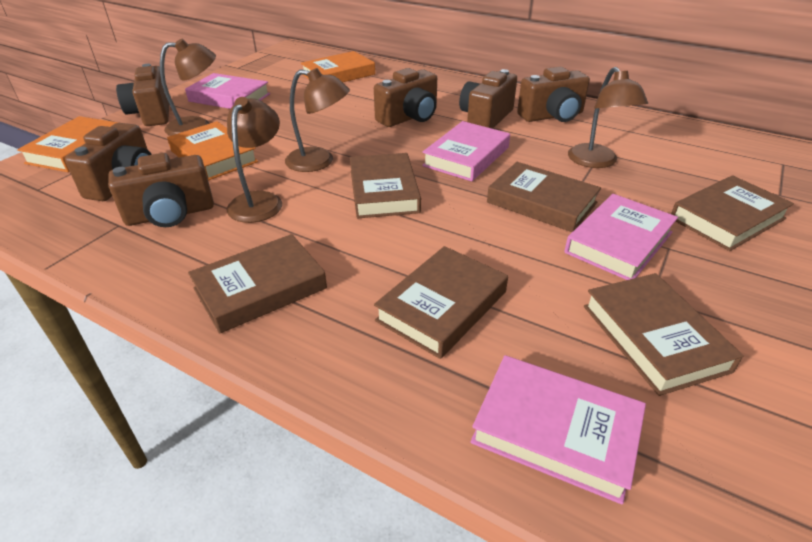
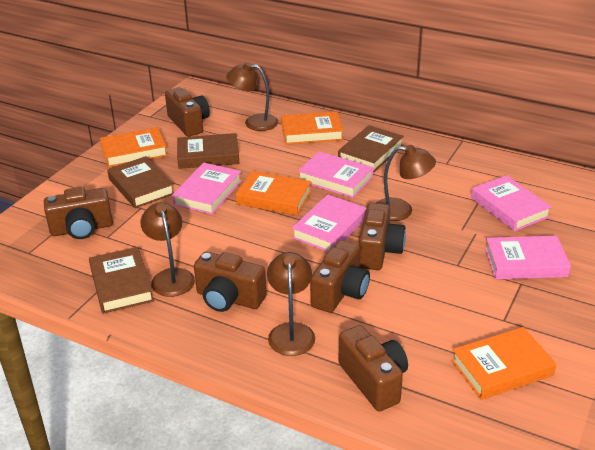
brown book: [188,234,327,334] [350,153,421,218] [374,246,508,359] [487,162,601,232] [584,273,743,396] [671,175,794,251] = 6 -> [89,247,154,314] [107,156,174,208] [177,133,239,169] [338,125,404,173] = 4
orange book: [17,116,118,172] [167,121,258,181] [301,51,375,82] = 3 -> [100,127,168,167] [236,171,312,216] [281,111,343,145] [451,327,556,400] = 4
pink book: [185,73,270,109] [422,121,510,181] [470,355,646,505] [564,194,678,280] = 4 -> [172,163,242,215] [292,194,366,252] [298,151,373,198] [471,175,552,231] [485,236,571,279] = 5

